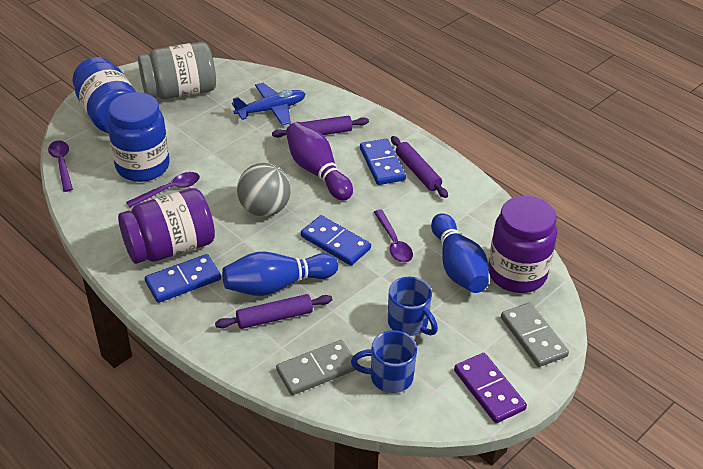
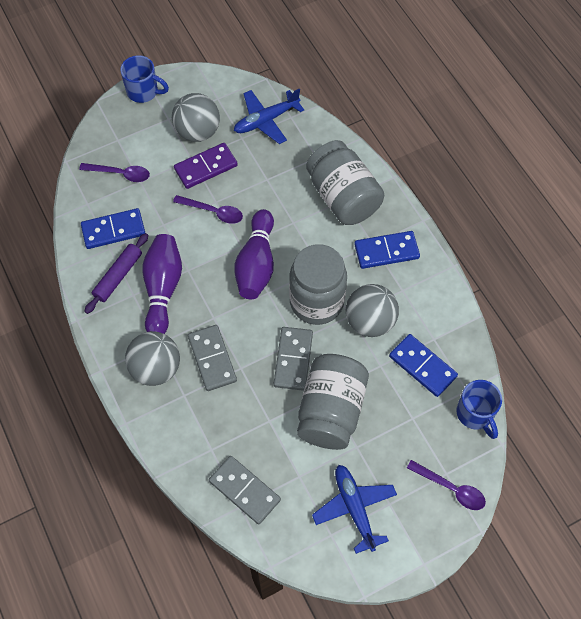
blue bowling pin: [222,252,338,296] [431,213,489,293] = 2 -> none = 0
blue jar: [73,57,136,133] [107,92,170,182] = 2 -> none = 0
blue plane: [232,83,305,125] = 1 -> [234,89,304,144] [312,465,397,554] = 2
grey ball: [237,163,291,217] = 1 -> [125,331,180,386] [172,93,220,142] [346,284,399,337] = 3
grey domino: [276,340,356,395] [501,302,569,367] = 2 -> [188,325,237,391] [209,456,281,524] [274,327,313,391] = 3
grey jar: [138,42,216,99] = 1 -> [289,244,347,325] [297,354,369,450] [306,140,384,225] = 3
purple bowling pin: [286,122,353,201] = 1 -> [142,234,182,334] [234,209,274,299] = 2
purple jar: [118,188,215,264] [488,196,557,293] = 2 -> none = 0
purple rolling pin: [215,294,332,329] [272,116,369,138] [391,136,448,198] = 3 -> [84,233,148,314] = 1

